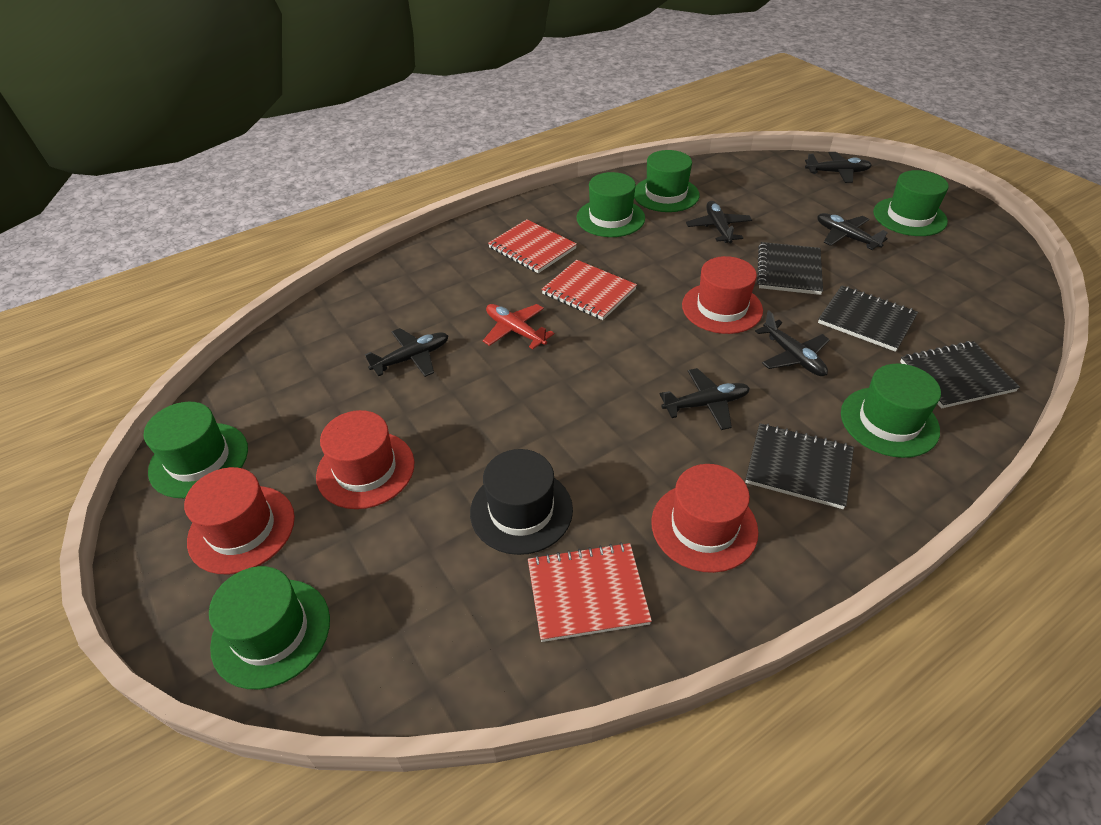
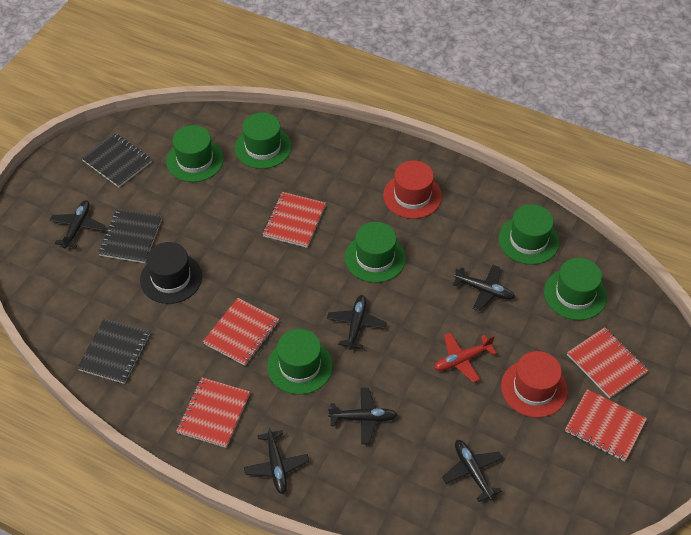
black notebook: [745,423,854,509] [757,242,823,295] [818,286,918,352] [900,341,1020,408] = 4 -> [77,318,150,384] [81,133,152,187] [99,209,162,263] = 3
red hat: [184,467,295,575] [316,410,415,509] [651,464,759,573] [682,256,763,334] = 4 -> [383,160,442,219] [501,351,568,418] = 2
red notebook: [488,219,577,273] [528,542,652,642] [541,260,637,320] = 3 -> [176,377,250,448] [203,298,279,366] [263,192,326,248] [565,389,647,461] [567,327,648,398] = 5

